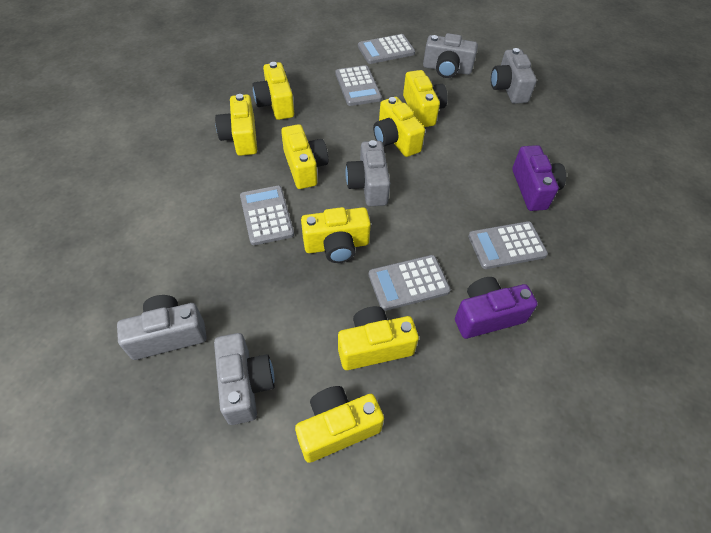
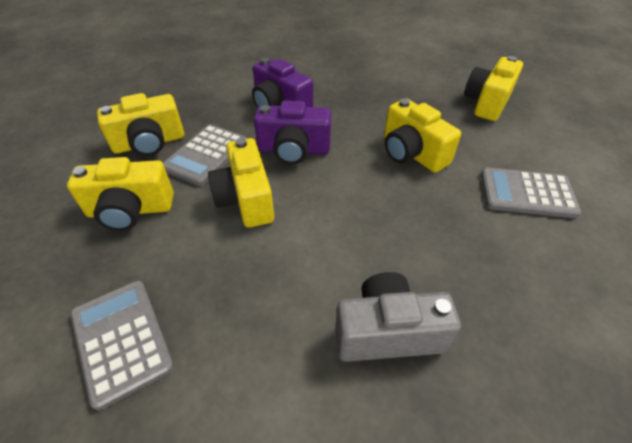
grey calculator: [240,186,294,245] [335,65,382,106] [358,34,415,64] [368,255,451,311] [468,221,548,269] = 5 -> [70,281,174,410] [163,124,247,186] [481,168,581,218] = 3
grey camera: [117,295,207,360] [214,333,274,425] [345,140,390,206] [423,33,478,78] [491,48,537,104] = 5 -> [335,272,461,362] = 1
yellow camera: [215,94,257,156] [252,62,294,120] [281,124,328,189] [295,386,384,463] [301,207,371,263] [338,306,419,370] [373,97,425,157] [403,70,448,127] = 8 -> [67,157,174,231] [97,93,184,156] [208,138,274,228] [384,98,461,173] [464,56,523,121] = 5

